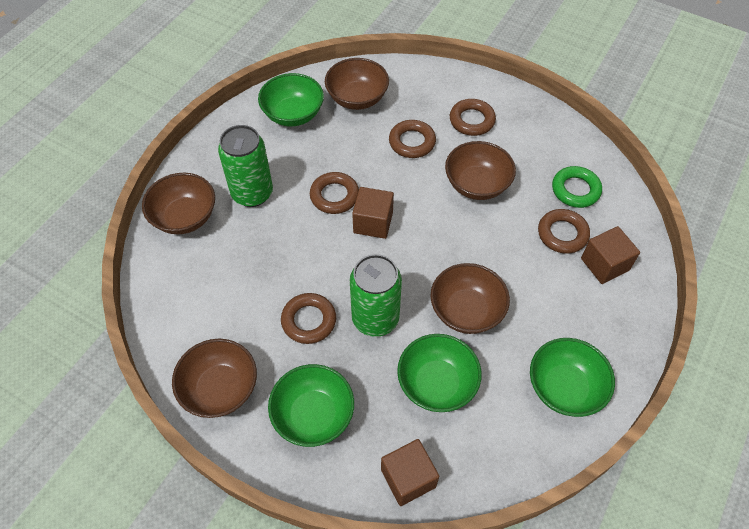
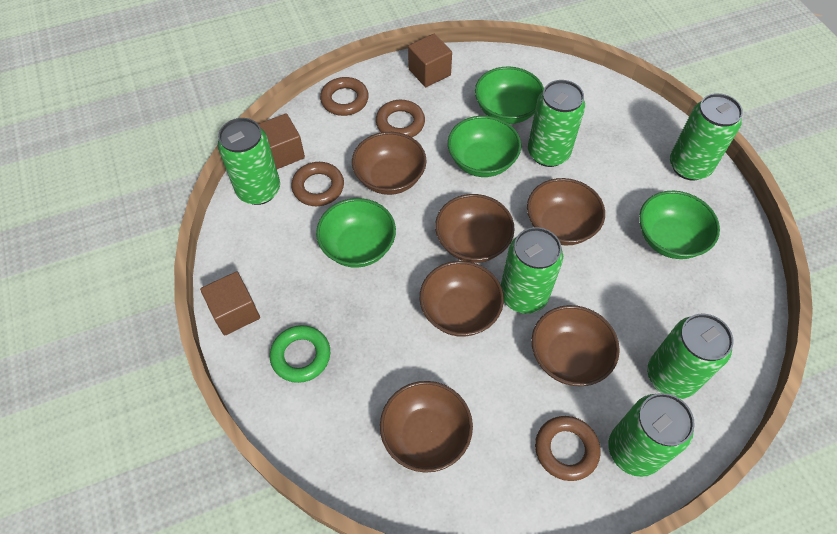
brown bowl: [142,173,215,234] [172,339,257,418] [325,58,389,110] [430,263,510,334] [445,141,516,200] = 5 -> [352,132,427,195] [380,381,473,473] [420,261,504,337] [435,194,515,263] [527,178,605,245] [532,305,620,386] = 6
brown ring: [281,293,336,344] [310,172,359,214] [389,120,436,158] [450,99,496,136] [538,209,590,254] = 5 -> [291,162,344,206] [320,77,369,116] [376,100,425,137] [535,416,600,481] = 4
green can: [218,125,273,207] [350,254,402,337] = 2 -> [218,118,280,205] [501,227,563,314] [528,80,585,167] [608,393,695,477] [647,314,733,399] [670,93,743,180] = 6

